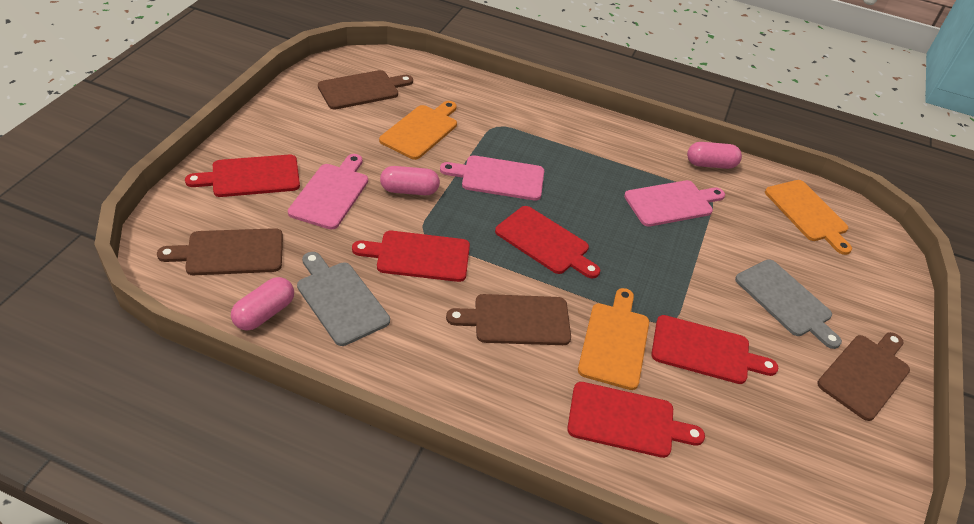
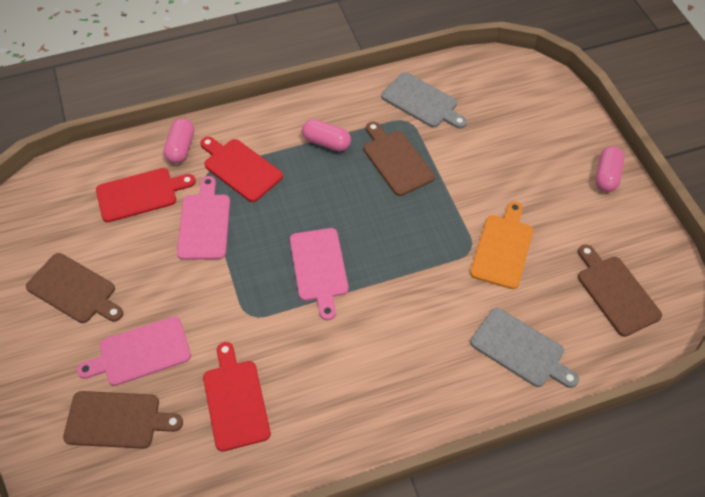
orange cutting board: [379,101,457,160] [578,288,649,390] [765,180,852,255] = 3 -> [470,201,533,289] = 1
red cutting board: [185,155,300,197] [352,231,470,282] [495,206,600,279] [567,382,705,458] [651,315,778,384] = 5 -> [96,168,196,222] [200,137,283,202] [203,342,271,451] = 3

